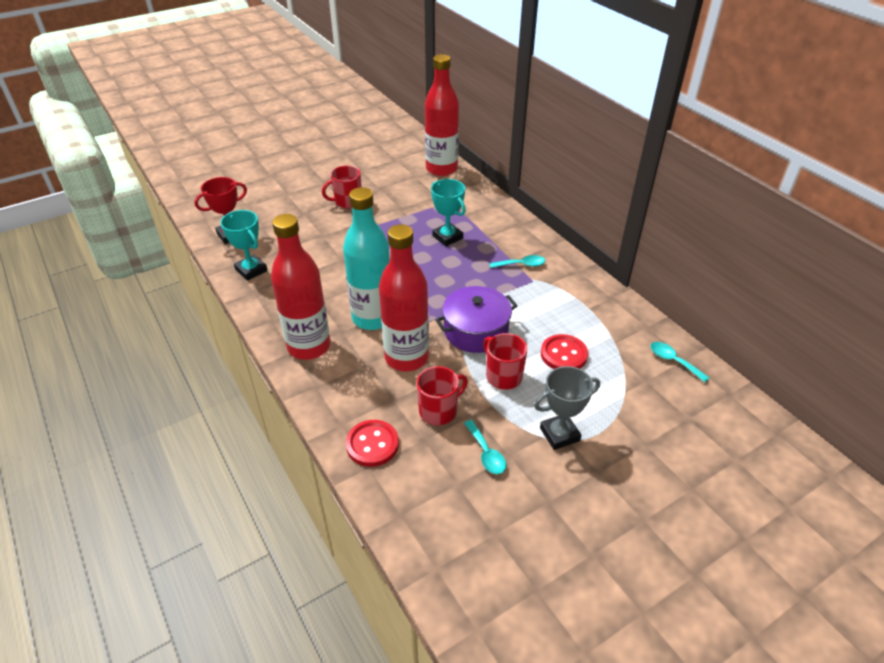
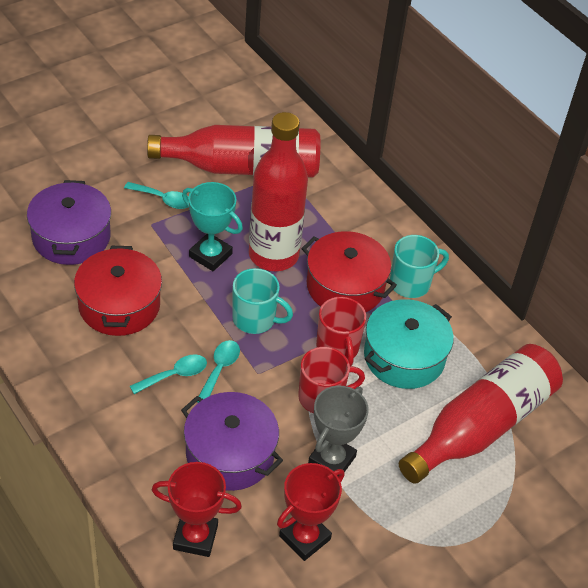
purple pot: [435,286,518,353] = 1 -> [27,180,111,265] [181,392,283,491] = 2
red button: [346,420,399,467] [541,334,588,369] = 2 -> none = 0
red mug: [322,166,362,209] [417,366,468,426] [483,333,528,390] = 3 -> [298,347,365,413] [316,297,366,366] = 2
red pot: none = 0 -> [74,246,162,336] [301,231,397,312] = 2
red trophy: [194,177,247,244] = 1 -> [152,462,242,557] [277,463,345,561] = 2
turquoise bottle: [343,187,390,330] = 1 -> none = 0
turquoise mug: none = 0 -> [232,268,293,334] [390,235,449,298] = 2
turquoise pot: none = 0 -> [364,299,454,389] = 1
turquoise trophy: [220,210,268,281] [431,179,466,246] = 2 -> [182,182,243,271] = 1

